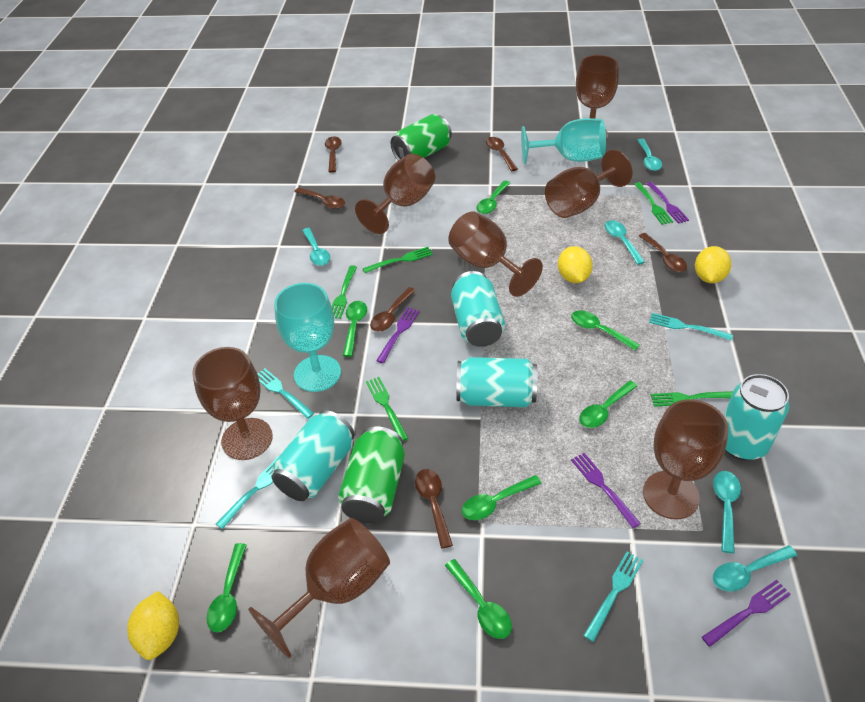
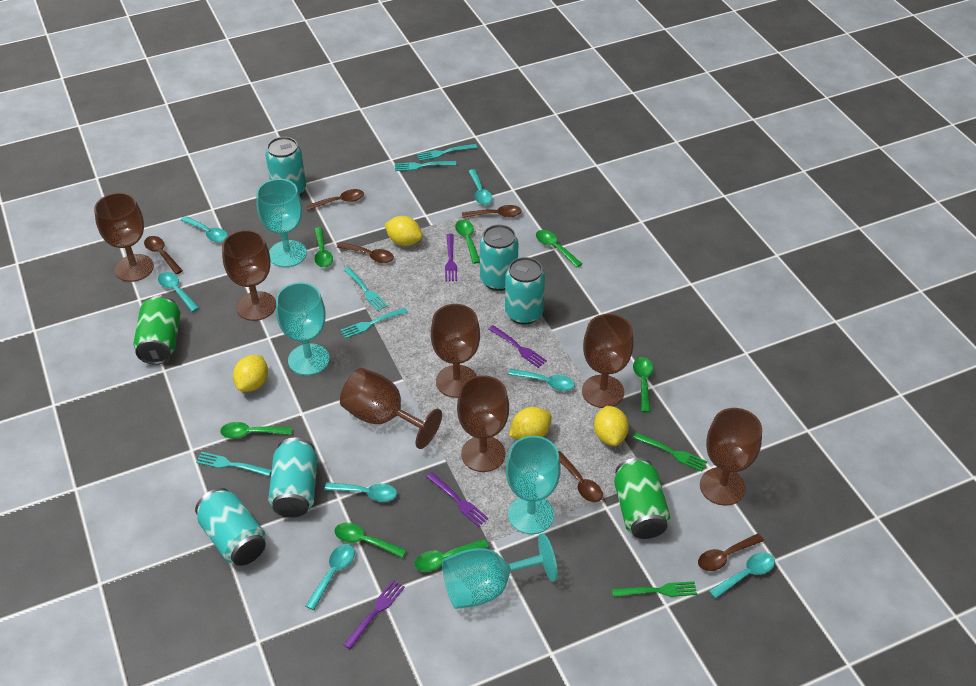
green fork: [332,265,357,319] [363,247,433,273] [366,377,408,441] [634,182,673,225] [651,391,733,407] = 5 -> [612,581,697,597] [633,433,707,472] = 2
turquoise can: [272,410,355,501] [451,271,505,347] [456,357,537,407] [724,374,789,460] = 4 -> [195,488,266,566] [265,137,306,195] [268,438,317,518] [480,225,518,291] [505,257,545,324] = 5
turquoise fork: [216,456,279,529] [257,368,314,419] [583,552,643,642] [649,313,733,340] = 4 -> [196,452,272,476] [340,308,408,339] [344,267,388,311] [395,161,456,171] [417,144,477,161] = 5
turquoise goblet: [274,283,341,392] [521,118,606,164] = 2 -> [256,179,307,267] [276,282,329,376] [442,533,557,609] [506,436,561,534] = 4
turquoise spoon: [302,228,330,266] [604,220,645,265] [637,139,662,171] [713,471,741,554] [713,545,797,591] = 5 -> [158,272,199,312] [181,216,228,242] [305,544,355,610] [324,482,397,502] [468,169,492,205] [508,369,575,391] [709,552,775,599] = 7
yellow lemon: [127,591,179,660] [558,246,593,283] [695,246,731,283] = 3 -> [233,355,268,392] [385,216,422,246] [509,407,552,440] [594,406,629,446] = 4

